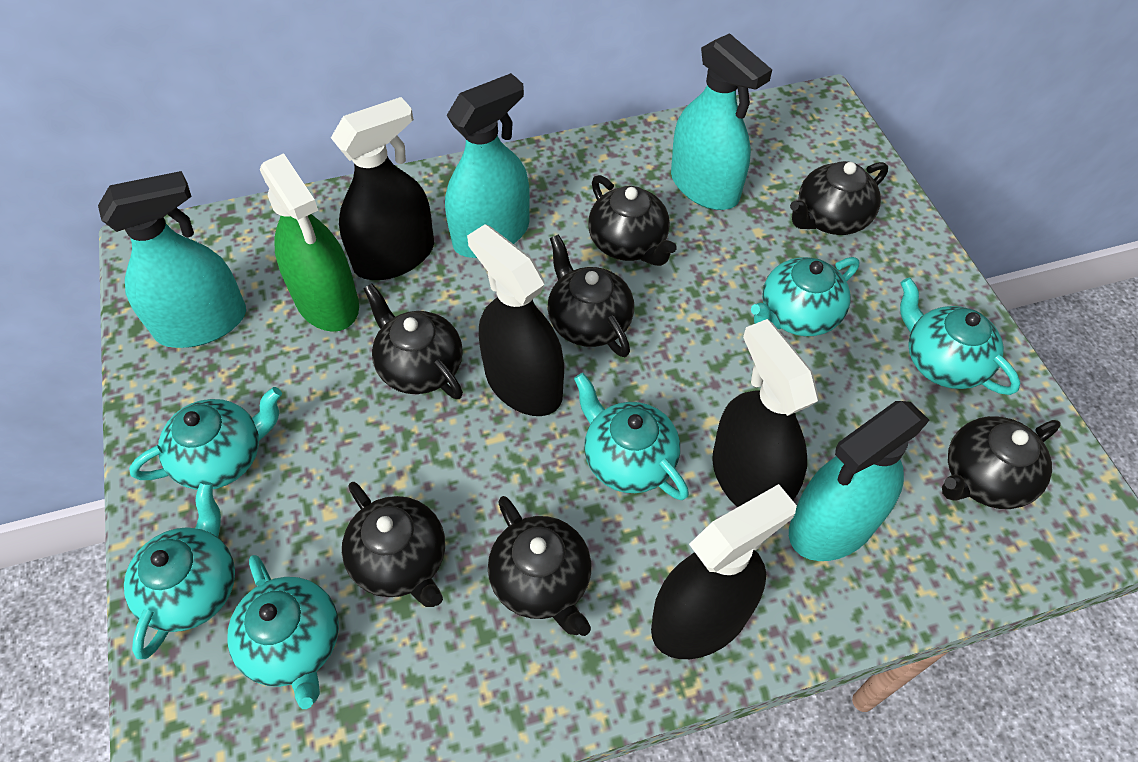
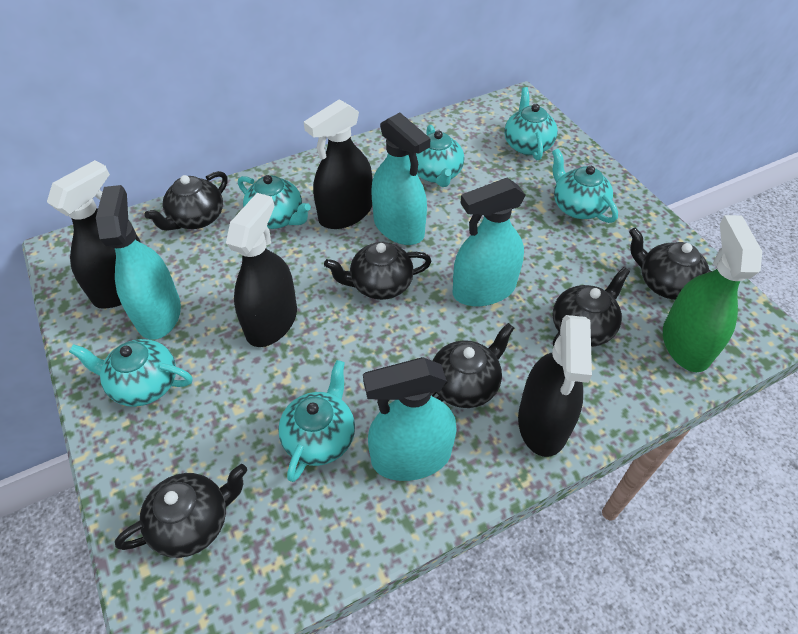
black teapot: [342,482,445,607] [364,283,463,399] [488,496,591,636] [548,234,634,357] [588,175,677,266] [790,161,888,235] [942,416,1061,509] = 7 -> [115,464,247,558] [144,171,227,231] [324,242,432,300] [431,323,514,408] [552,267,630,347] [629,227,712,300] = 6

